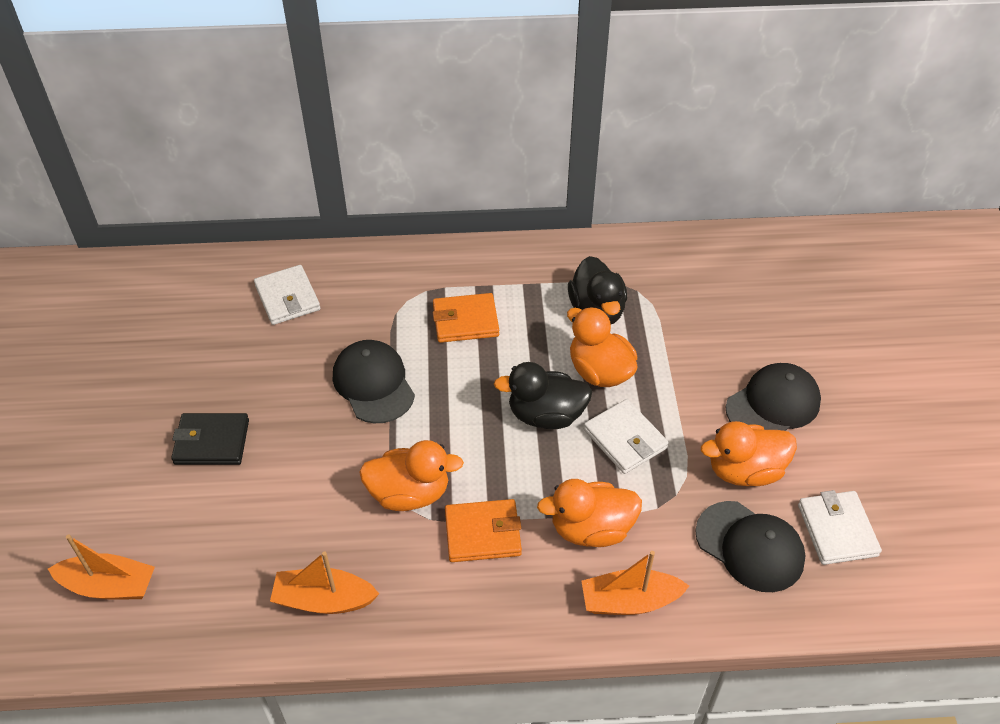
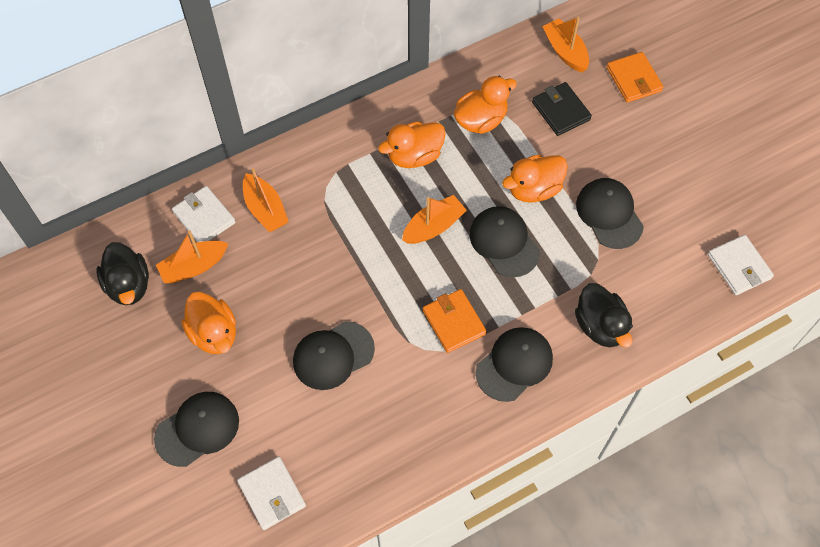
black cap: [333,340,415,423] [695,501,805,592] [726,363,821,431] = 3 -> [154,392,239,467] [293,321,375,390] [469,206,540,277] [476,327,553,402] [576,178,644,249] = 5
orange boat: [48,534,155,600] [270,551,379,614] [581,551,689,615] = 3 -> [156,231,229,283] [243,168,289,232] [402,195,467,244] [542,17,589,72] = 4

